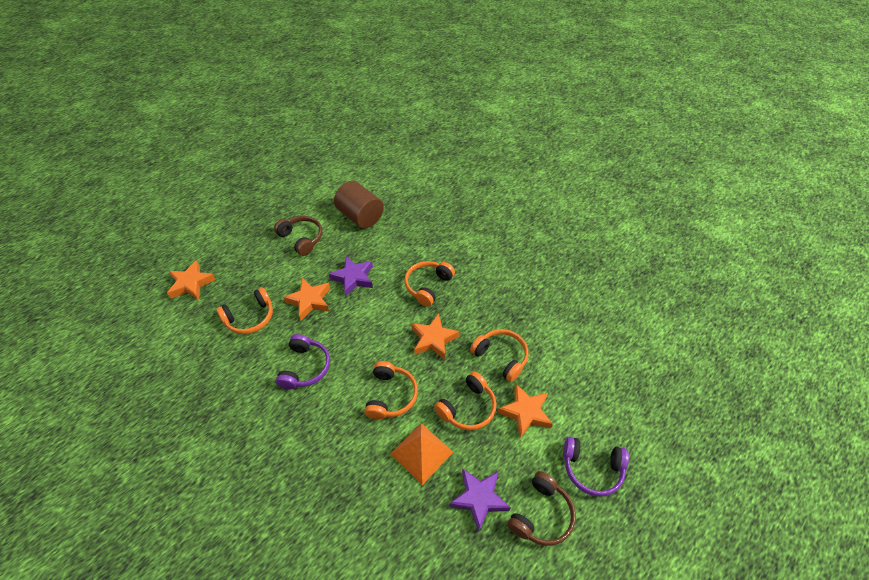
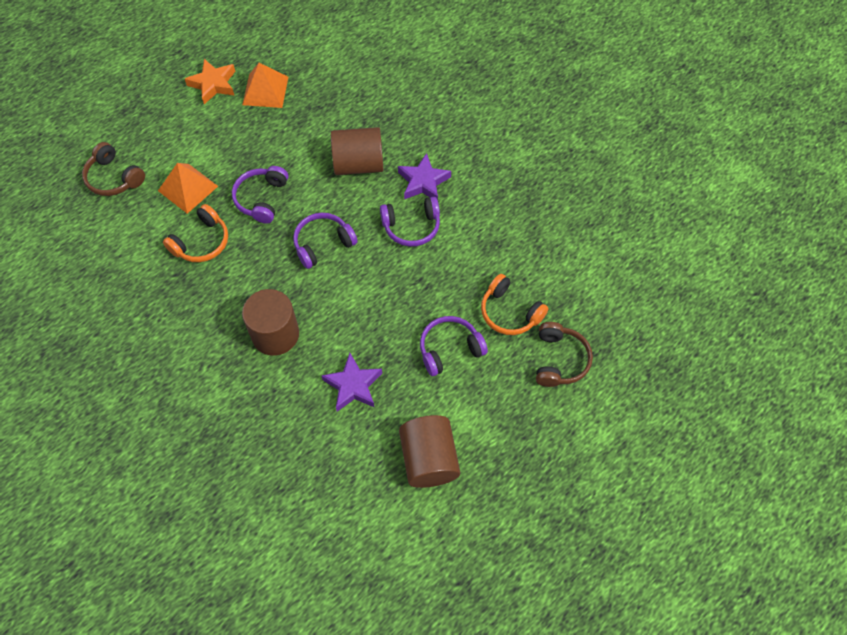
brown cylinder: [334,181,384,229] = 1 -> [242,289,299,355] [331,127,383,175] [399,415,460,488] = 3
orange headphones: [216,287,273,334] [364,361,418,420] [404,261,455,307] [434,371,496,431] [470,329,528,382] = 5 -> [163,204,228,262] [481,274,549,335] = 2
orange pyramid: [391,423,453,485] = 1 -> [158,163,218,214] [242,63,288,108] = 2
orange star: [167,260,216,300] [283,278,330,320] [411,313,460,359] [498,384,553,438] = 4 -> [185,59,235,104] = 1
purple headphones: [276,334,330,390] [563,437,629,497] = 2 -> [232,166,289,224] [293,213,358,269] [380,197,440,247] [420,316,488,376] = 4

